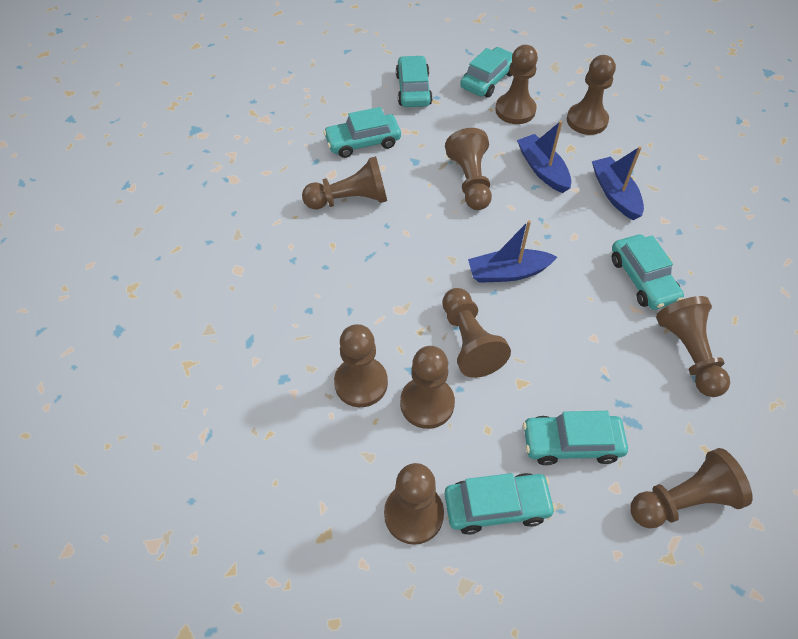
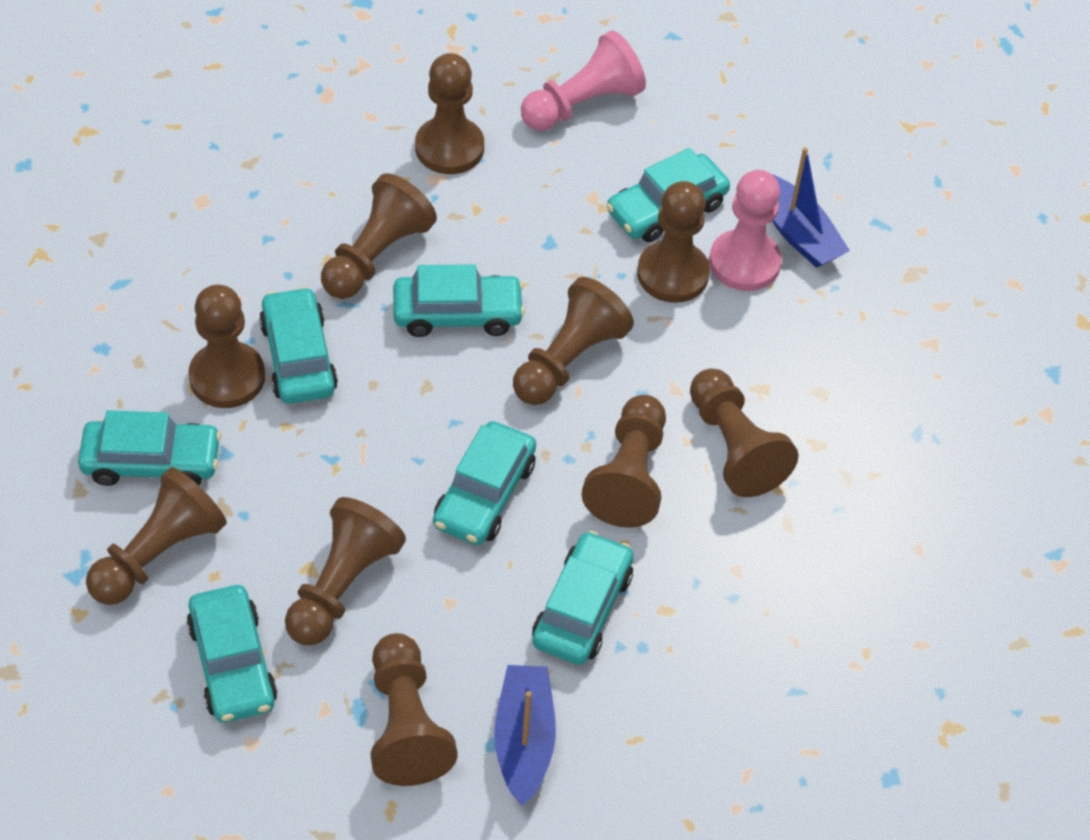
blue boat: [468,220,557,283] [517,121,571,193] [592,146,644,220] = 3 -> [494,665,556,806] [771,147,850,268] = 2
pink pawn: none = 0 -> [521,30,646,131] [709,170,782,291] = 2
turquoise car: [323,107,401,158] [396,55,433,107] [444,473,556,535] [460,47,513,97] [523,411,628,465] [612,234,684,310] = 6 -> [78,410,221,486] [186,585,277,723] [259,287,338,404] [393,265,525,337] [433,421,536,545] [532,531,634,665] [606,148,730,242] = 7

